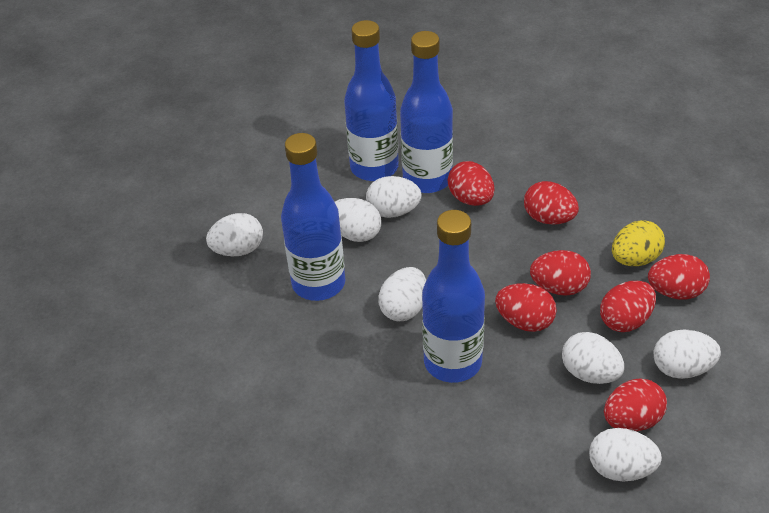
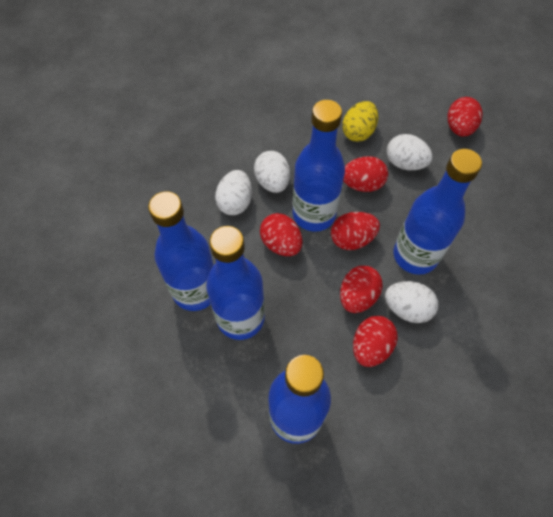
blue bottle: [281,133,346,301] [344,20,399,181] [400,31,453,193] [422,210,485,383] = 4 -> [148,191,214,311] [206,226,265,340] [268,355,331,444] [292,100,345,232] [394,149,482,275] = 5
red egg: [448,161,495,206] [495,283,557,332] [524,181,579,225] [530,250,591,296] [600,281,656,332] [604,378,667,432] [648,254,710,300] = 7 -> [260,213,302,256] [331,212,380,250] [340,266,383,313] [343,156,388,192] [353,316,398,367] [448,97,482,137] = 6
white egg: [206,213,263,256] [335,198,381,242] [366,176,422,218] [378,267,426,322] [562,332,624,384] [589,428,662,481] [654,329,721,379] = 7 -> [215,170,252,215] [254,151,290,193] [385,281,438,323] [387,134,433,170] = 4

